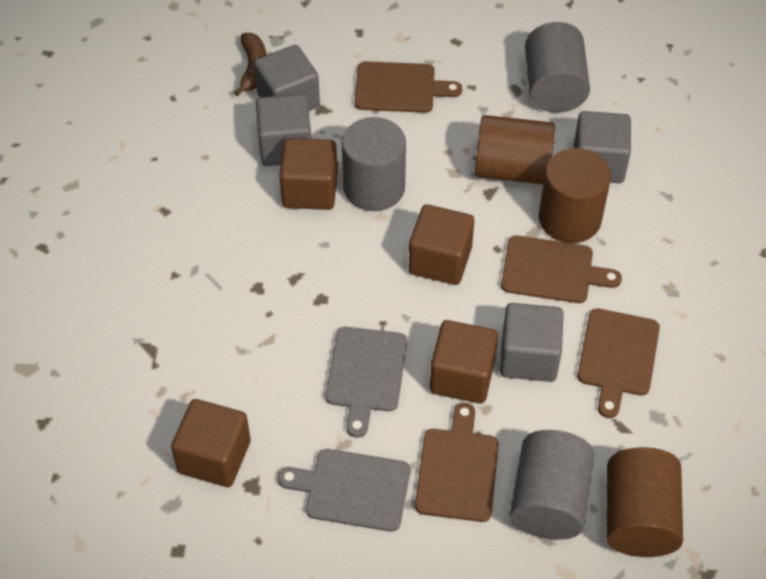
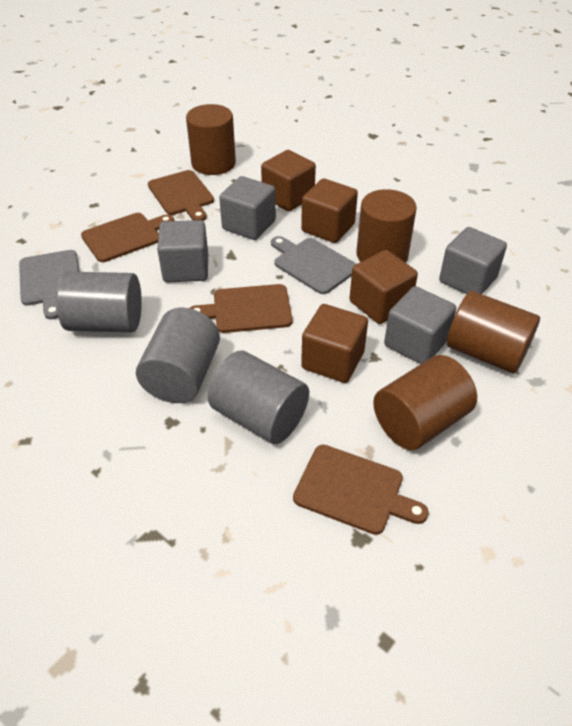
brown banana: [234,33,266,96] = 1 -> none = 0
brown cylinder: [475,115,555,184] [539,148,611,243] [606,447,683,557] = 3 -> [186,104,236,175] [356,189,417,263] [373,355,477,450] [447,291,540,374] = 4

